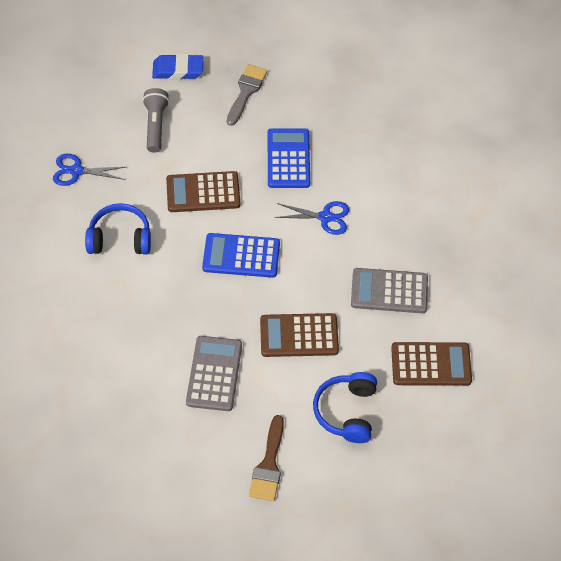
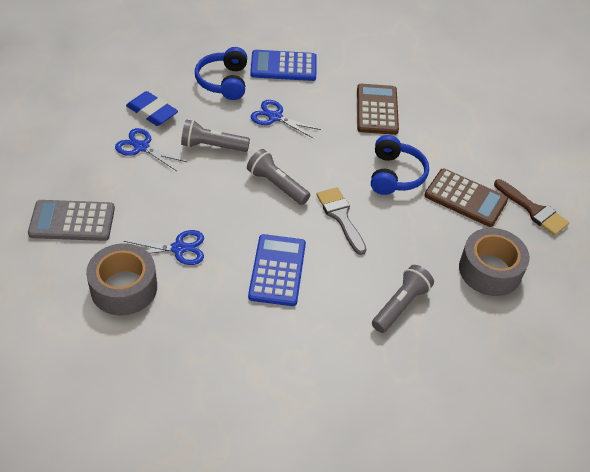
blue scissors: [53,154,125,186] [275,201,349,235] = 2 -> [115,128,187,171] [124,230,204,265] [251,100,321,139] = 3
brown calculator: [166,171,240,212] [260,313,339,357] [391,342,472,386] = 3 -> [357,84,399,135] [424,168,508,227] = 2
grey calculator: [186,336,242,411] [351,268,428,313] = 2 -> [28,200,115,241] = 1
grey flashlight: [142,88,169,153] = 1 -> [181,119,250,152] [247,149,310,205] [372,265,434,333] = 3
grey tape: none = 0 -> [86,243,157,315] [459,228,530,296] = 2

